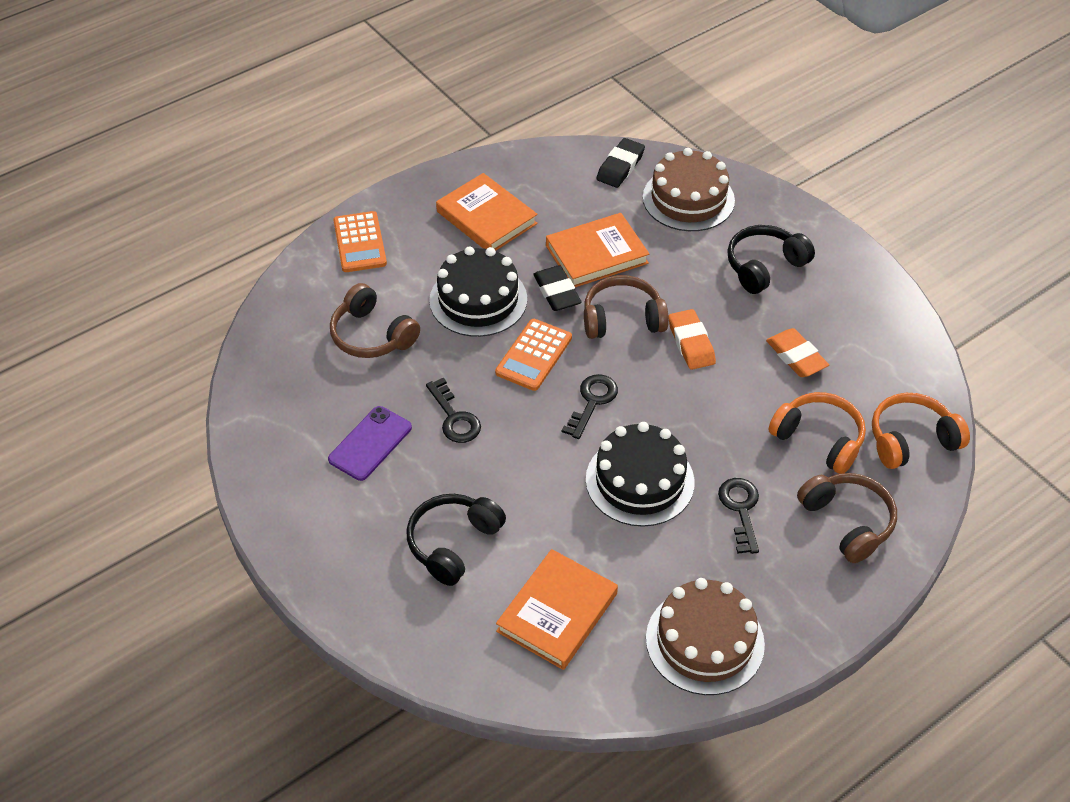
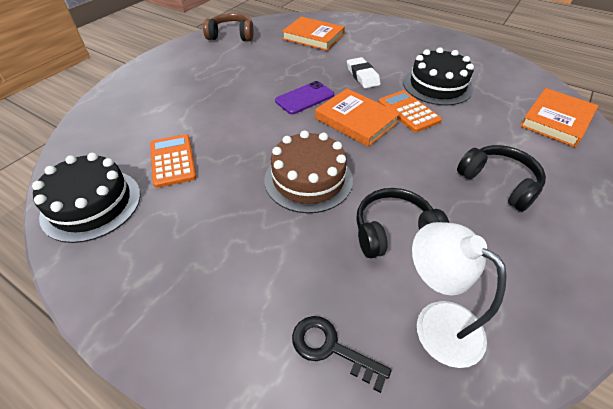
black eraser: [533,265,581,311] [596,138,645,188] = 2 -> none = 0
black key: [426,377,481,443] [562,374,618,439] [718,478,759,554] = 3 -> [292,316,392,393] = 1
brown cake: [643,148,735,231] [646,578,765,695] = 2 -> [265,130,353,213] = 1
brown headphones: [330,283,420,358] [584,275,669,339] [797,473,897,563] = 3 -> [203,13,253,41] = 1
orange eraser: [669,309,716,370] [766,328,829,377] = 2 -> none = 0
orange headphones: [768,392,866,474] [872,393,970,469] = 2 -> none = 0
white eraser: none = 0 -> [347,57,381,88] = 1
white lamp: none = 0 -> [412,222,507,368] = 1

